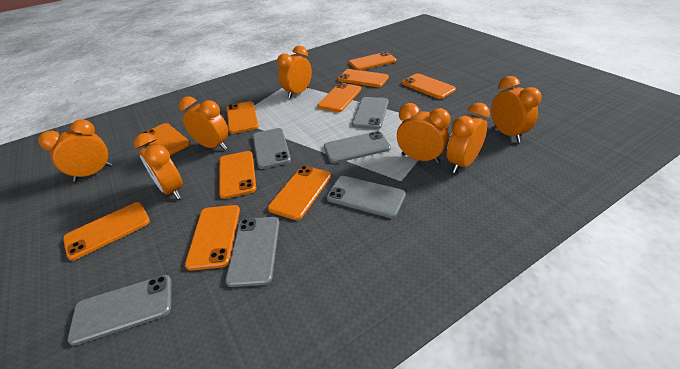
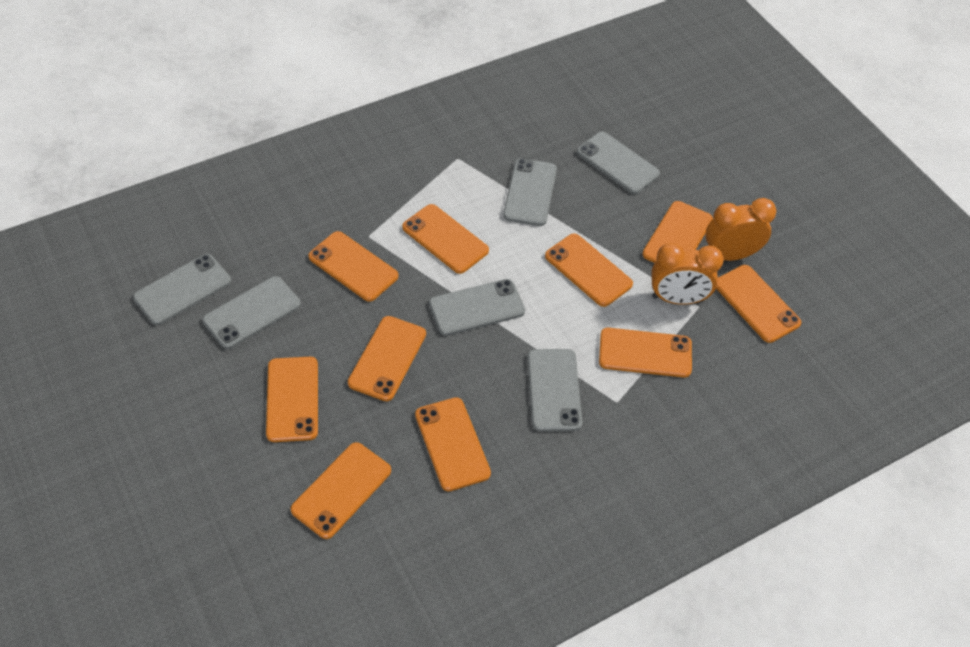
orange clock: [38,119,112,182] [134,133,183,199] [179,96,228,150] [277,46,312,99] [397,103,451,163] [447,103,490,173] [491,76,541,142] = 7 -> [651,243,724,305] [705,198,776,261] = 2

